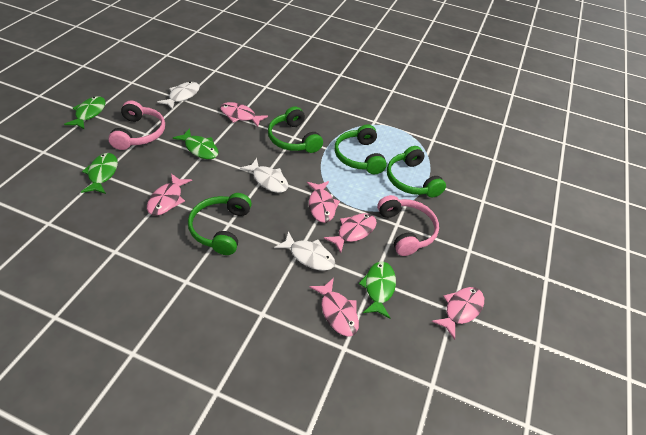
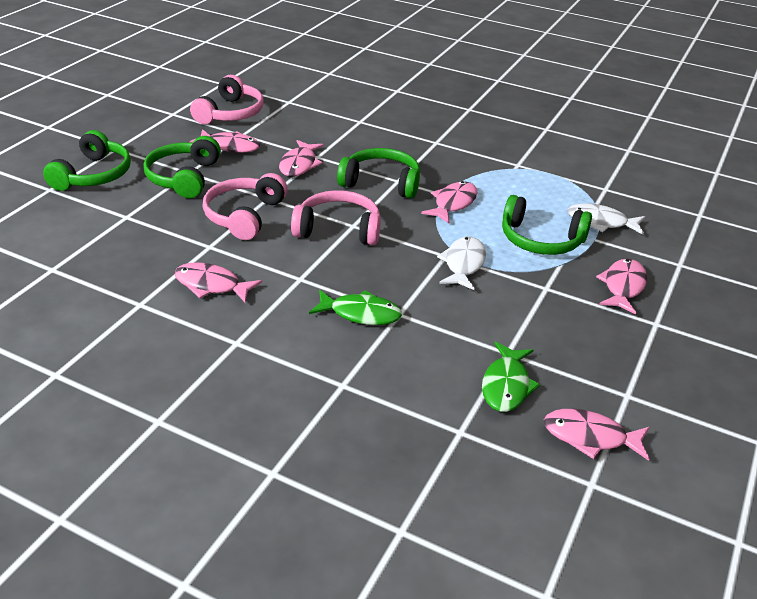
green fish: [64,96,106,130] [81,153,118,194] [173,128,219,159] [359,262,396,319] = 4 -> [309,290,402,325] [482,342,540,412] = 2
pink headphones: [108,101,165,150] [377,195,439,256] = 2 -> [190,75,264,125] [203,173,287,240] [291,190,381,245] = 3
white fish: [157,82,200,110] [240,158,288,193] [274,231,335,271] = 3 -> [437,237,486,290] [567,203,645,235] = 2

